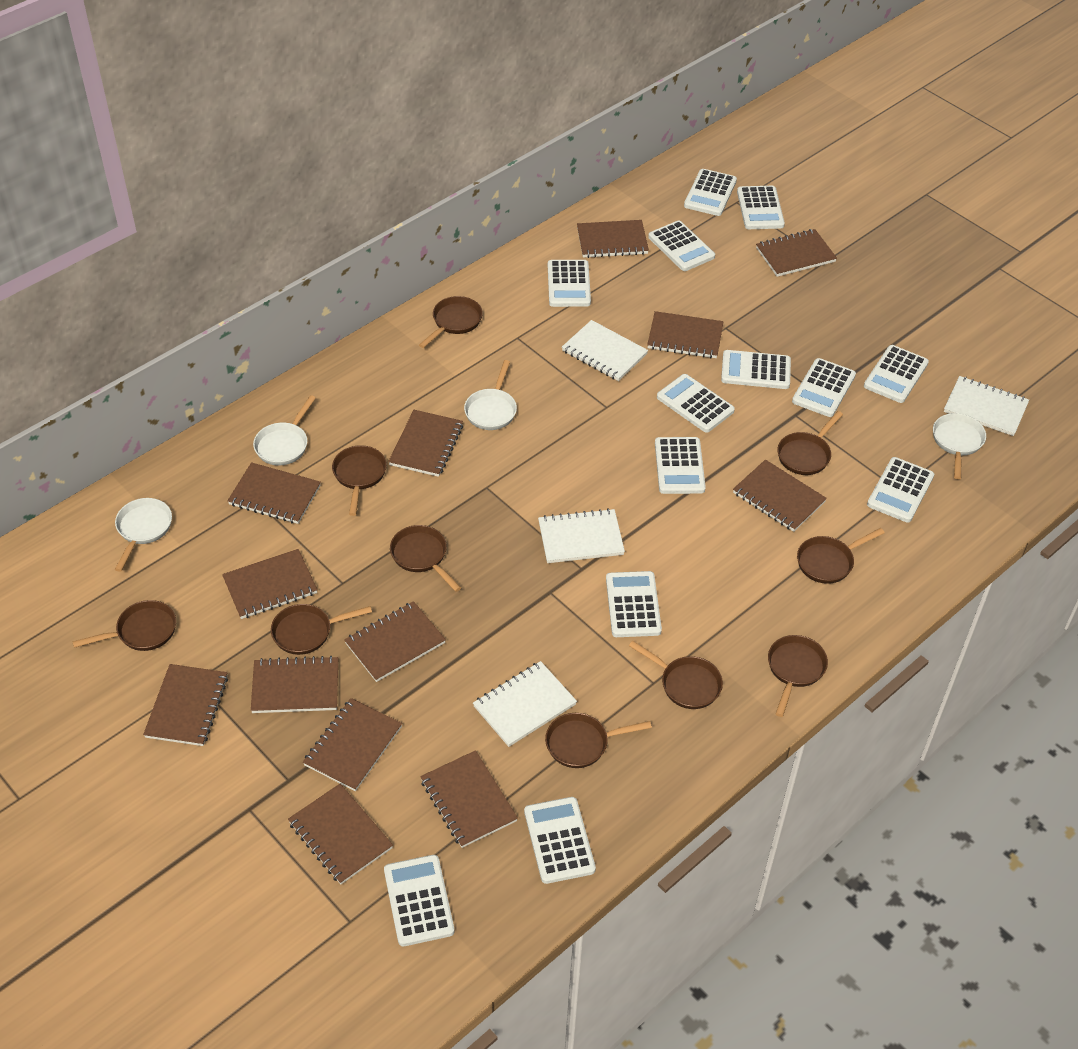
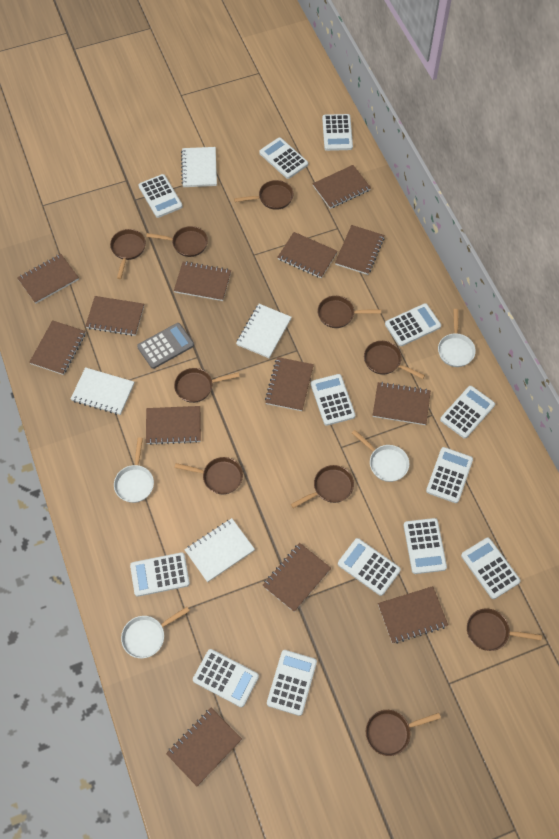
grey calculator: none = 0 -> [137,323,194,369] = 1

